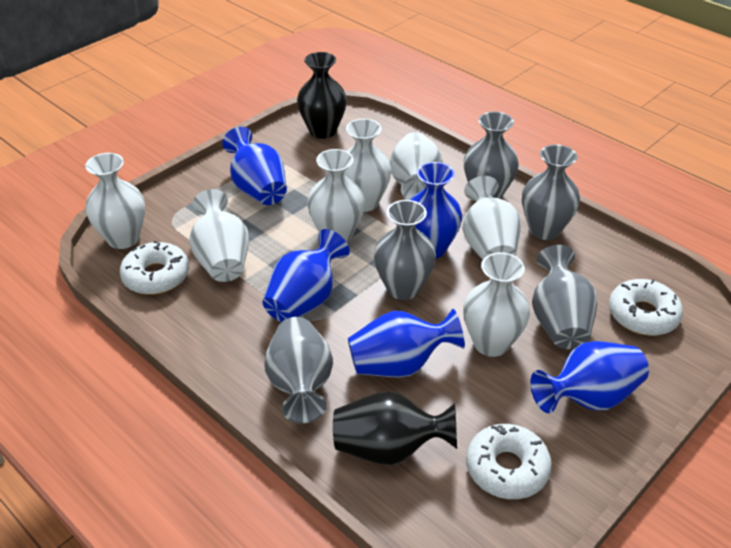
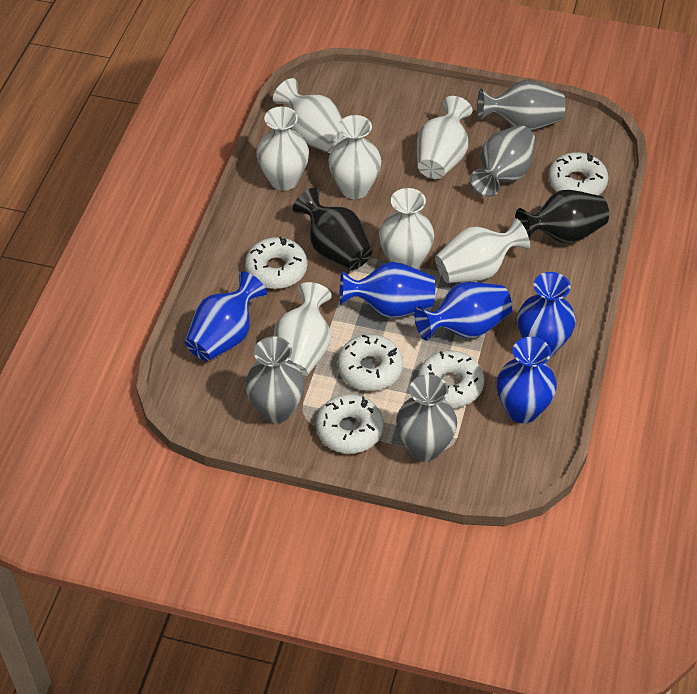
grey vase: [264,317,333,423] [374,200,436,300] [464,111,519,199] [522,145,580,240] [532,245,597,349] = 5 -> [245,336,305,423] [396,374,457,461] [470,125,535,197] [477,80,565,131] = 4
white donut: [120,241,189,295] [466,424,552,499] [609,279,683,336] = 3 -> [245,236,307,289] [316,394,384,454] [337,334,403,391] [418,351,484,408] [548,152,609,195] = 5

